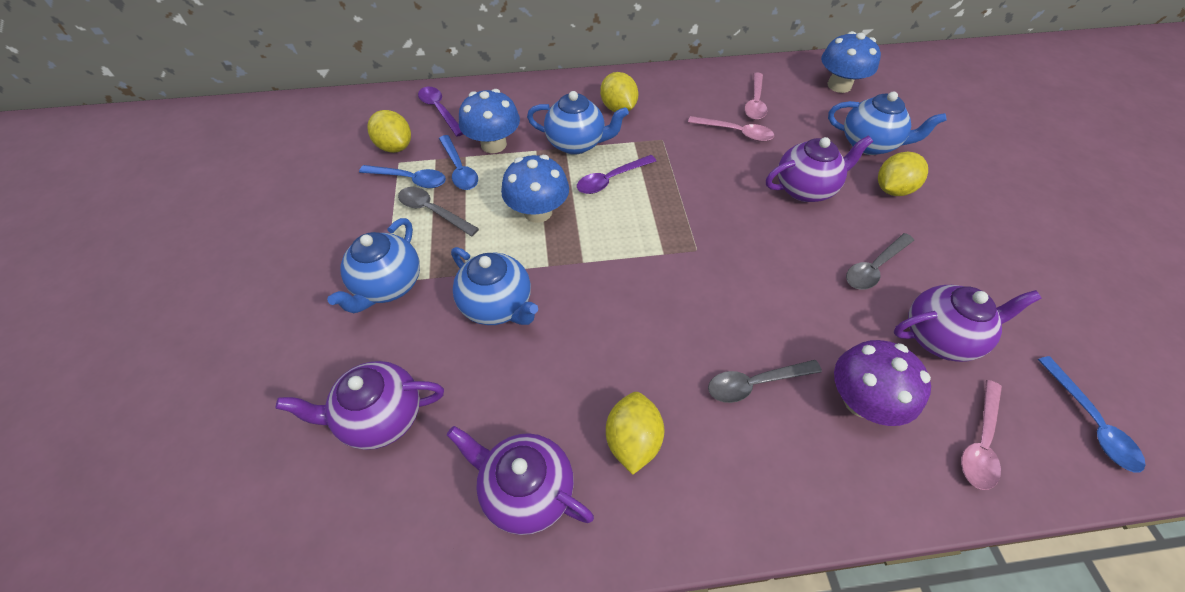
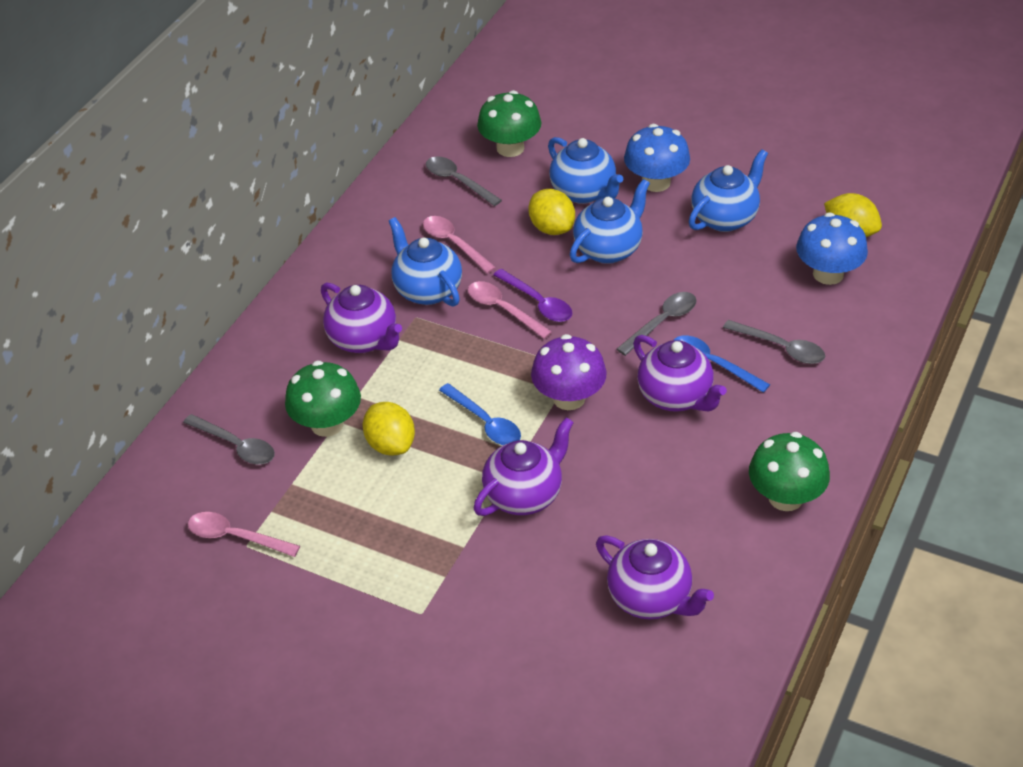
blue mushroom: [459,89,520,153] [501,155,569,223] [821,31,881,93] = 3 -> [624,124,690,192] [796,212,868,285] = 2
blue spoon: [359,165,446,188] [439,135,478,190] [1038,356,1145,473] = 3 -> [439,383,521,445] [674,336,770,393] = 2
green mushroom: none = 0 -> [285,361,361,437] [477,90,541,157] [749,432,830,511] = 3
grey spoon: [398,187,479,236] [708,360,822,403] [846,233,914,290] = 3 -> [183,414,275,465] [426,156,502,206] [617,292,697,356] [723,320,825,364] = 4
purple spoon: [418,87,463,137] [577,155,656,194] = 2 -> [493,269,572,322] = 1
yellow lemon: [367,110,411,153] [600,72,638,112] [606,392,665,475] [878,152,928,196] = 4 -> [363,402,415,456] [529,189,575,235] [824,193,882,237] = 3

